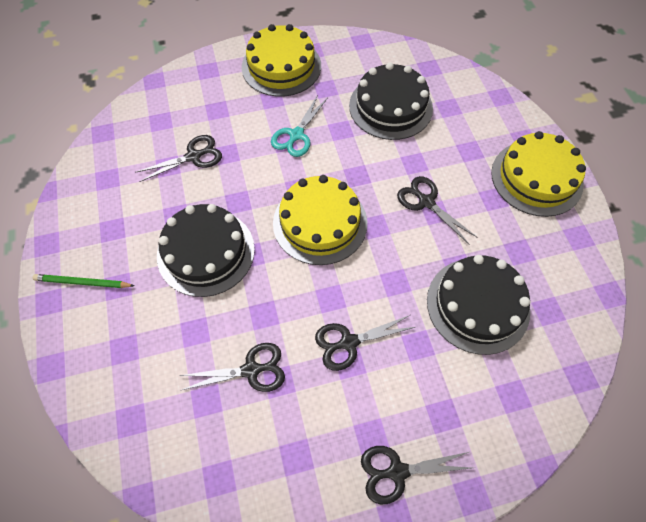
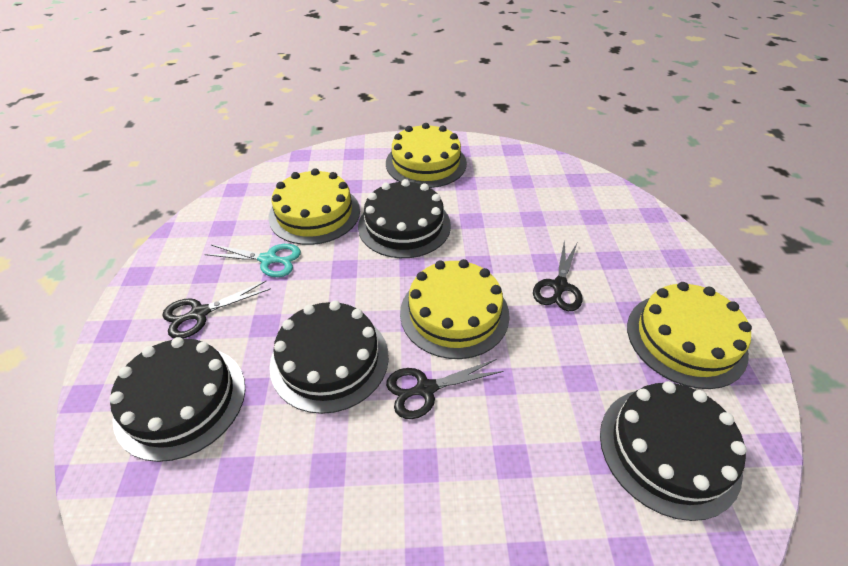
black cake: [157,204,255,297] [349,62,433,140] [427,255,530,355] = 3 -> [109,337,245,462] [269,301,389,414] [358,179,451,258] [600,381,747,521] = 4
black scissors: [135,135,222,182] [179,343,285,392] [315,315,415,371] [361,446,471,504] [397,176,477,244] = 5 -> [162,281,271,339] [386,359,503,419] [533,240,582,311] = 3
green pencil: [33,274,135,288] = 1 -> none = 0
yellow cake: [242,24,321,97] [273,175,367,265] [491,131,586,217] = 3 -> [268,168,360,245] [386,123,467,188] [400,259,510,359] [627,282,752,389] = 4

